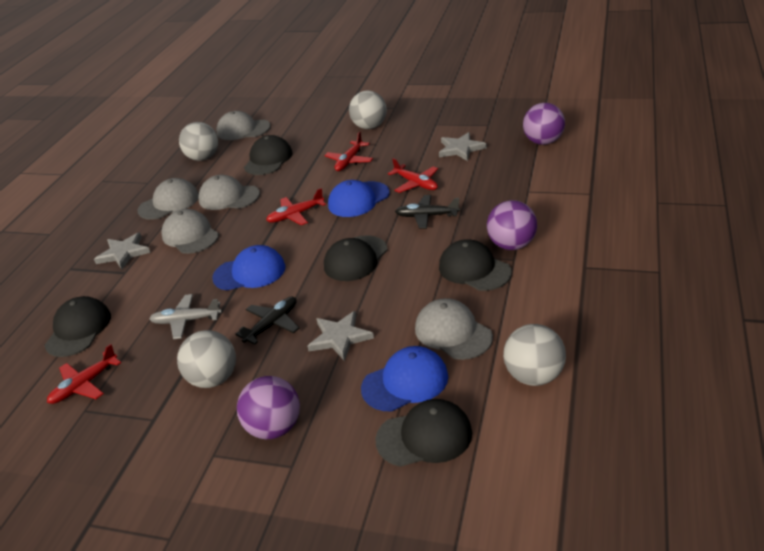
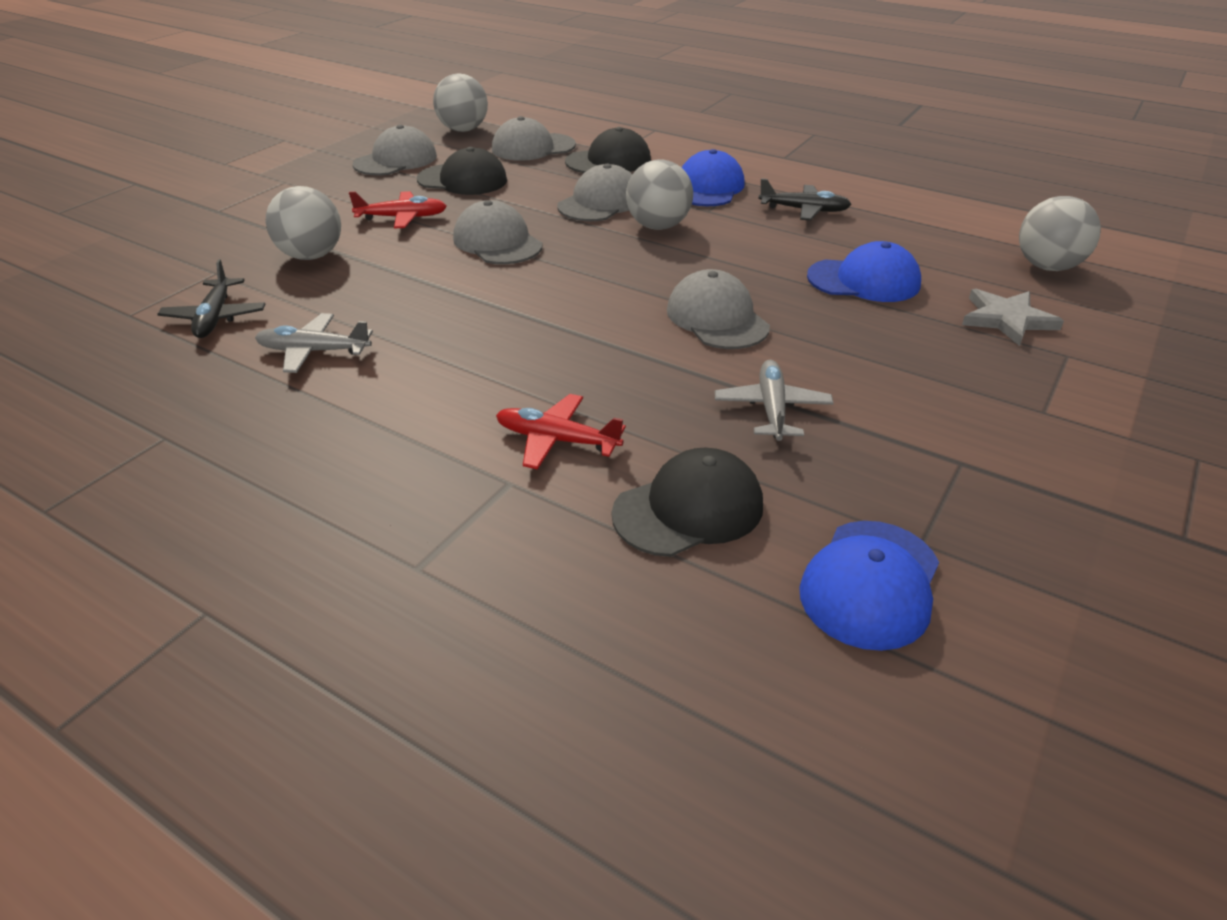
black cap: [44,296,111,357] [244,135,293,175] [324,236,388,281] [375,399,472,467] [439,239,512,291] = 5 -> [417,147,507,195] [565,127,651,173] [612,448,763,557] = 3
grey plane: [149,294,222,339] = 1 -> [255,313,373,373] [715,360,834,441] = 2
grey star: [94,233,151,269] [307,311,374,361] [439,132,487,161] = 3 -> [962,289,1064,346] = 1
purple ball: [237,376,300,439] [487,200,537,250] [523,103,565,145] = 3 -> none = 0
red plane: [47,344,121,404] [266,188,326,225] [324,131,373,171] [388,158,438,193] = 4 -> [349,191,447,229] [496,394,626,470] = 2

